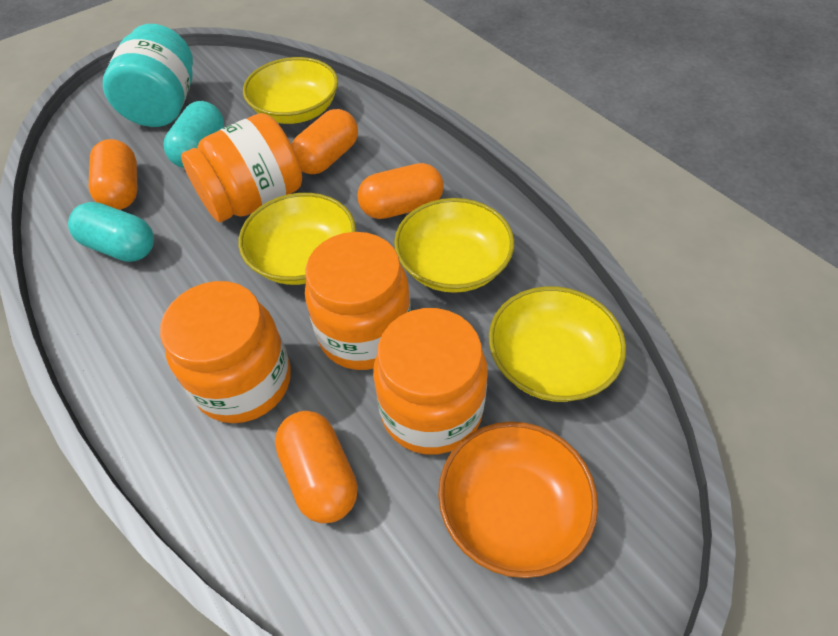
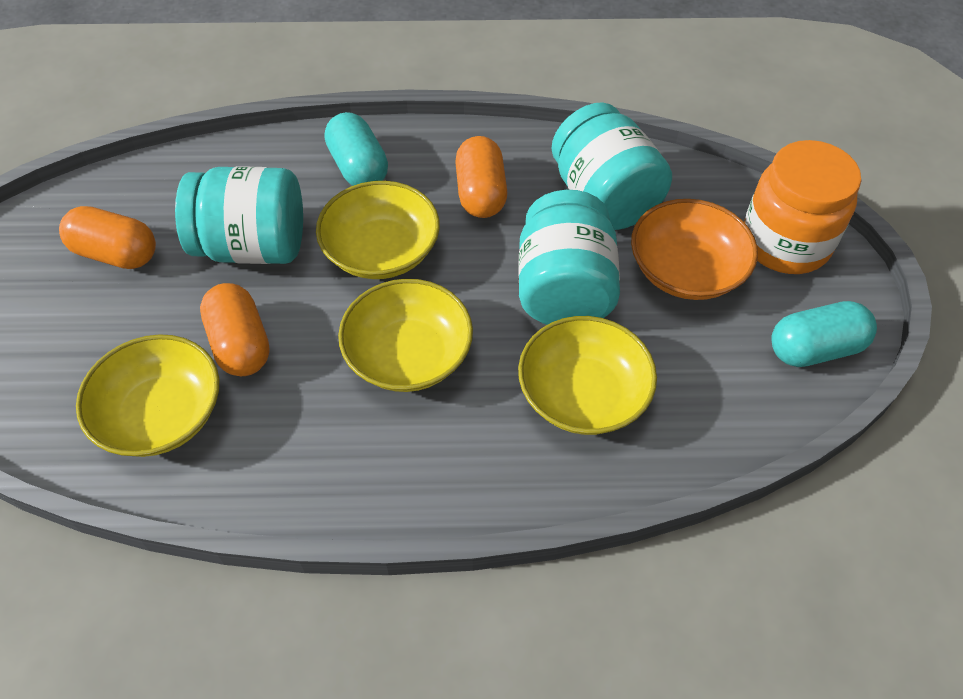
orange capsule: [89,139,137,210] [275,411,358,523] [292,109,358,174] [357,163,444,219] = 4 -> [59,206,156,269] [200,283,270,376] [455,136,507,218] = 3
orange jar: [160,281,291,423] [181,113,302,222] [305,232,411,370] [373,308,488,455] = 4 -> [744,140,861,274] = 1
turquoise jar: [103,24,193,127] = 1 -> [175,166,303,264] [518,190,620,325] [551,102,672,230] = 3

